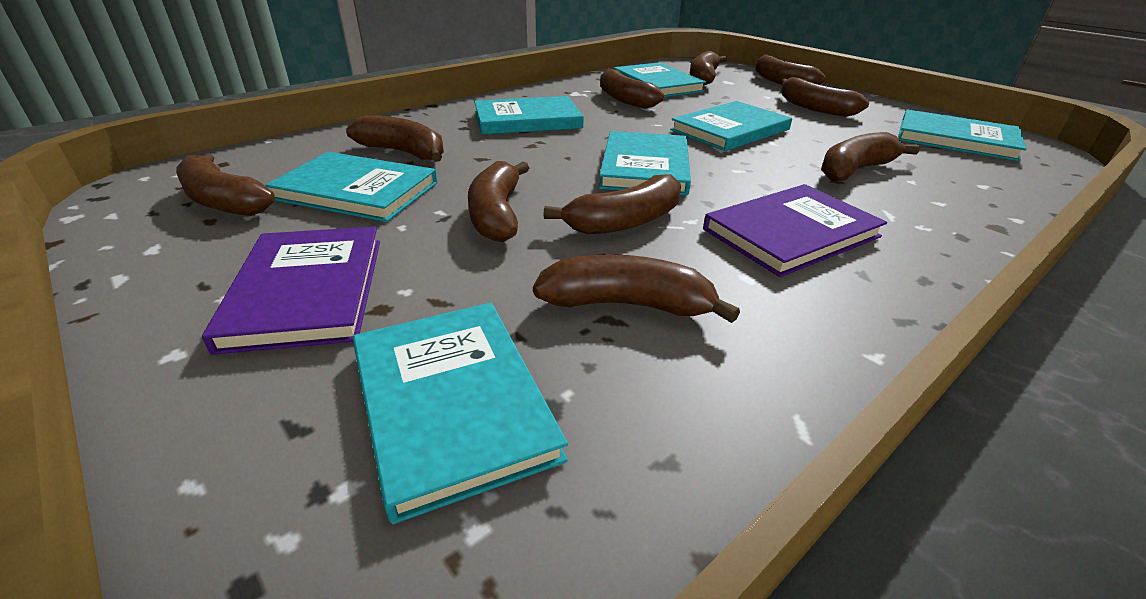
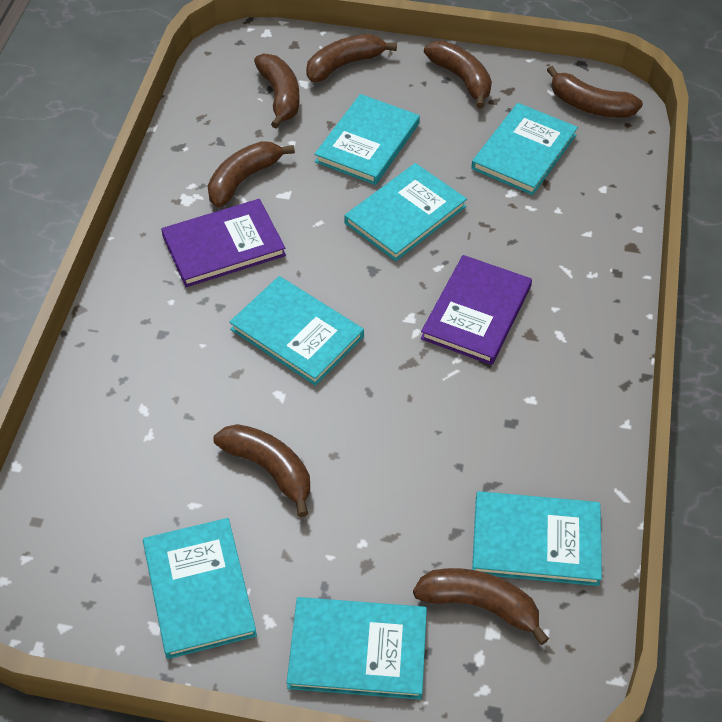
brown banana: [176,153,275,216] [346,115,444,162] [468,161,529,242] [533,254,740,323] [543,174,681,234] [600,68,664,109] [690,50,727,85] [755,54,825,84] [780,77,869,117] [821,132,920,181] = 10 -> [208,141,295,207] [214,424,310,517] [254,53,300,129] [306,34,397,82] [413,568,549,645] [424,41,492,109] [547,66,643,118] = 7

